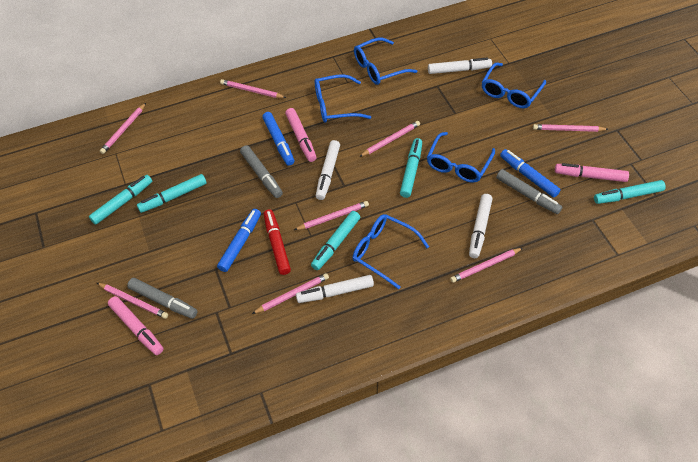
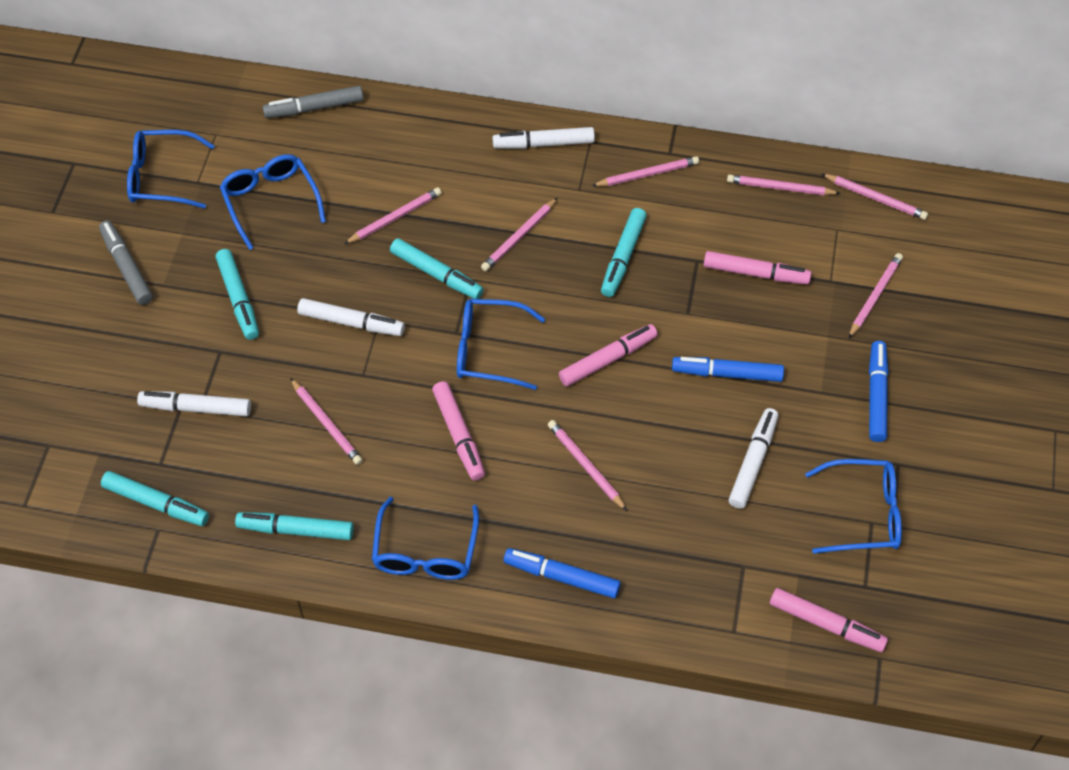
grey marker: [127,278,198,319] [240,145,283,198] [496,169,562,214] = 3 -> [99,221,153,305] [263,86,364,118] = 2
pink marker: [108,296,163,355] [285,108,317,162] [555,163,629,182] = 3 -> [432,381,485,481] [559,324,658,386] [704,251,812,285] [770,588,888,652] = 4
red marker: [264,209,291,275] = 1 -> none = 0

